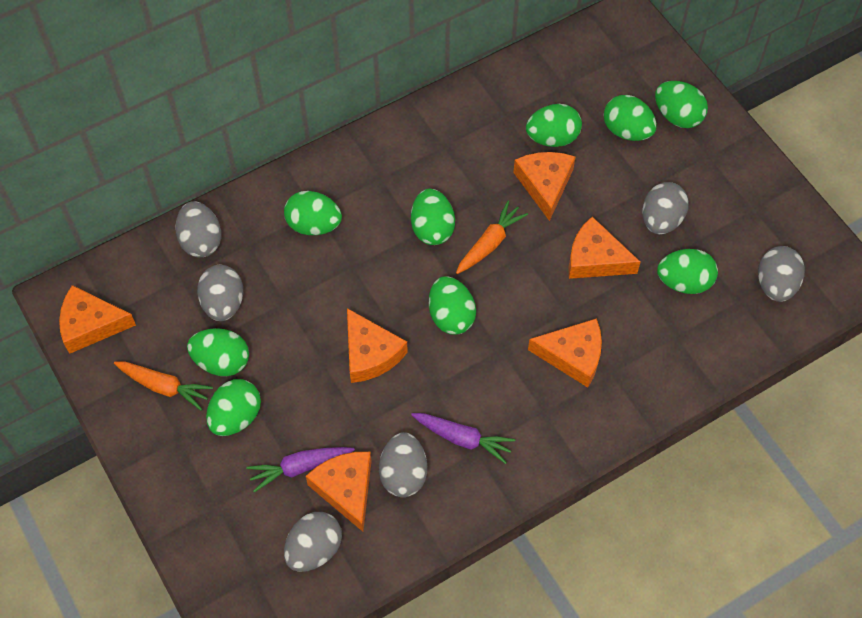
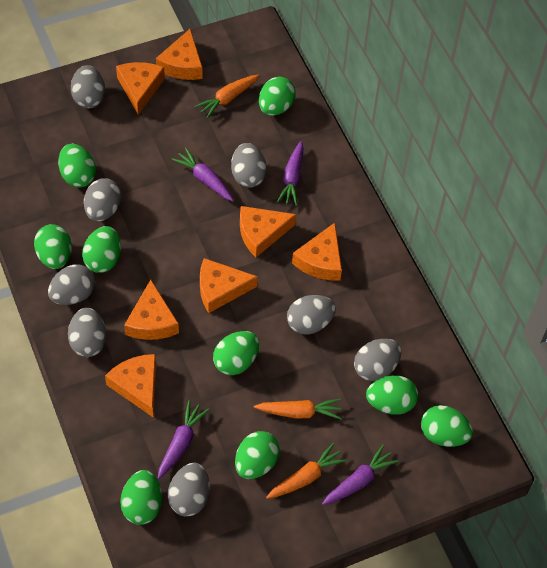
grey egg: [175,201,222,257] [197,265,243,321] [284,512,342,572] [379,432,427,497] [642,182,689,234] [758,246,805,302] = 6 -> [48,264,95,305] [68,307,107,357] [71,65,105,108] [84,178,122,222] [168,463,210,516] [231,143,267,188] [287,295,336,335] [354,339,401,381] = 8
orange carrot: [114,362,213,411] [456,201,528,274] = 2 -> [194,74,260,119] [254,398,342,419] [266,443,347,499] = 3
orange cheese: [59,285,136,354] [306,452,371,532] [347,308,408,383] [513,152,576,221] [528,318,602,387] [568,217,640,279] = 6 -> [105,354,156,418] [116,62,165,115] [124,280,179,340] [156,29,203,80] [200,258,258,313] [240,206,296,257] [292,223,342,281] = 7
purple carrot: [246,447,355,492] [411,413,515,464] = 2 -> [158,400,209,479] [171,148,234,201] [277,141,304,206] [322,445,399,505] = 4

